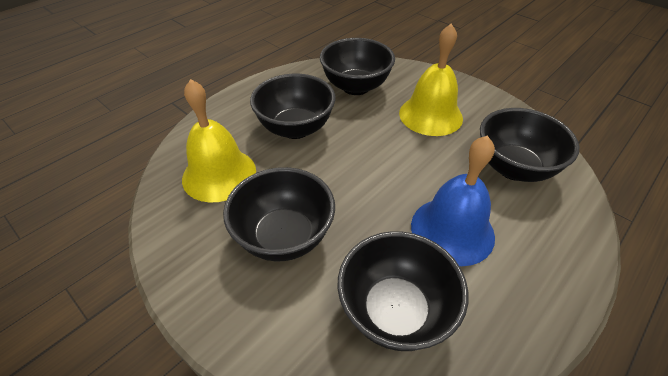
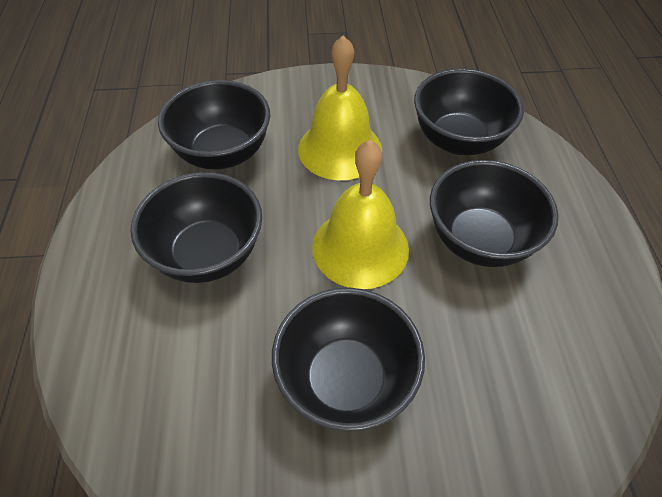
blue bell: [411,135,495,266] = 1 -> none = 0

